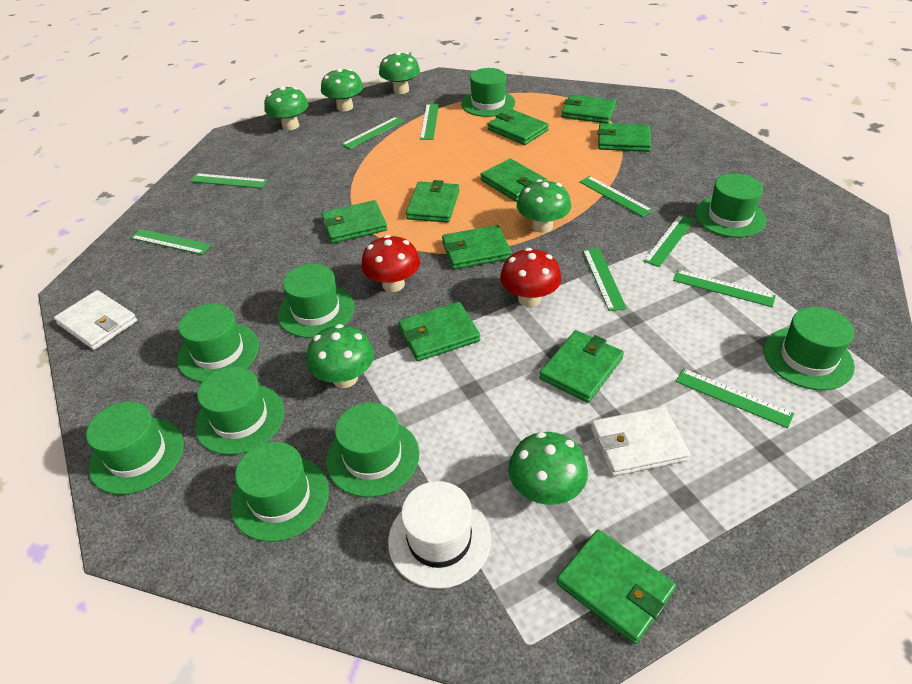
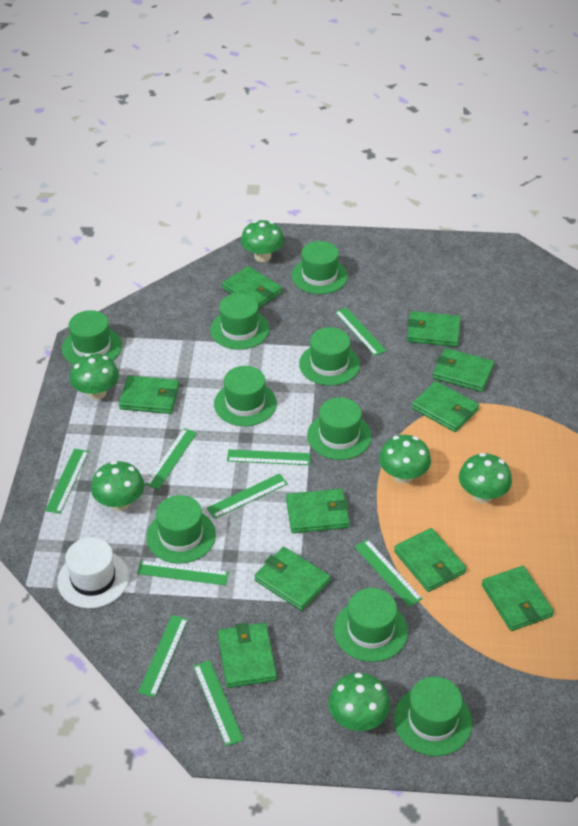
red mushroom: [361,235,420,292] [500,248,562,307] = 2 -> none = 0
white wallet: [54,290,137,350] [591,407,690,476] = 2 -> none = 0

